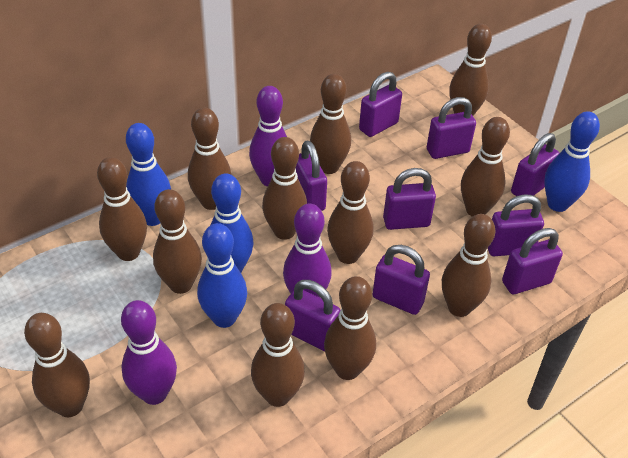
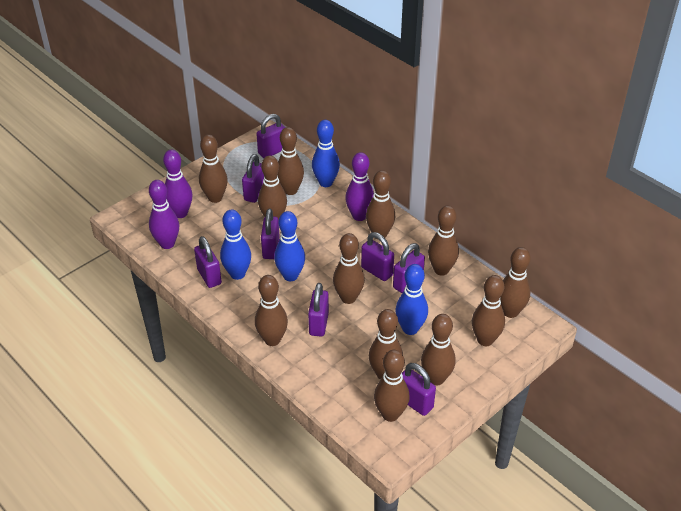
purple padlock: [285,280,340,351] [296,141,327,211] [359,72,402,137] [372,245,430,315] [383,168,436,230] [427,97,476,159] [488,194,544,256] [502,228,563,294] [511,133,559,196] = 9 -> [194,236,222,288] [242,154,264,203] [257,114,285,158] [261,208,280,259] [308,283,329,337] [361,232,394,281] [393,243,425,293] [402,363,436,416] = 8

